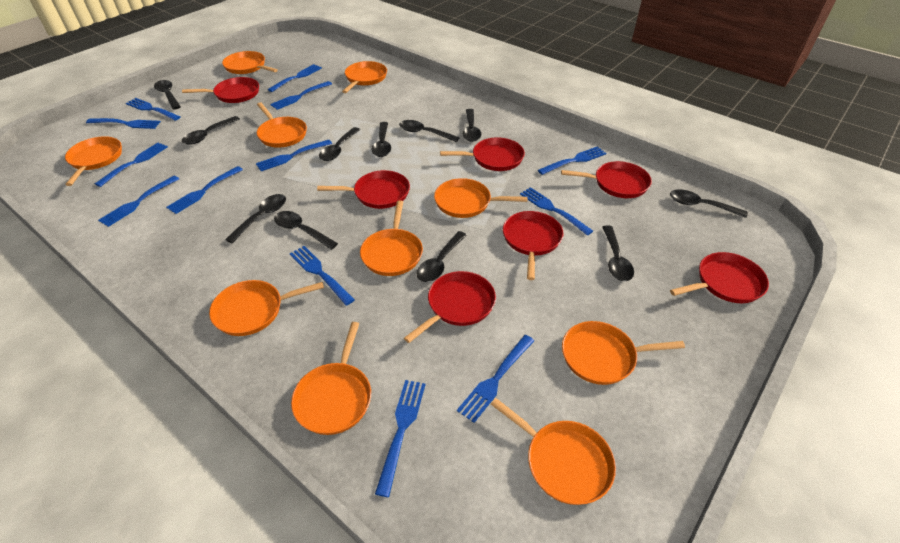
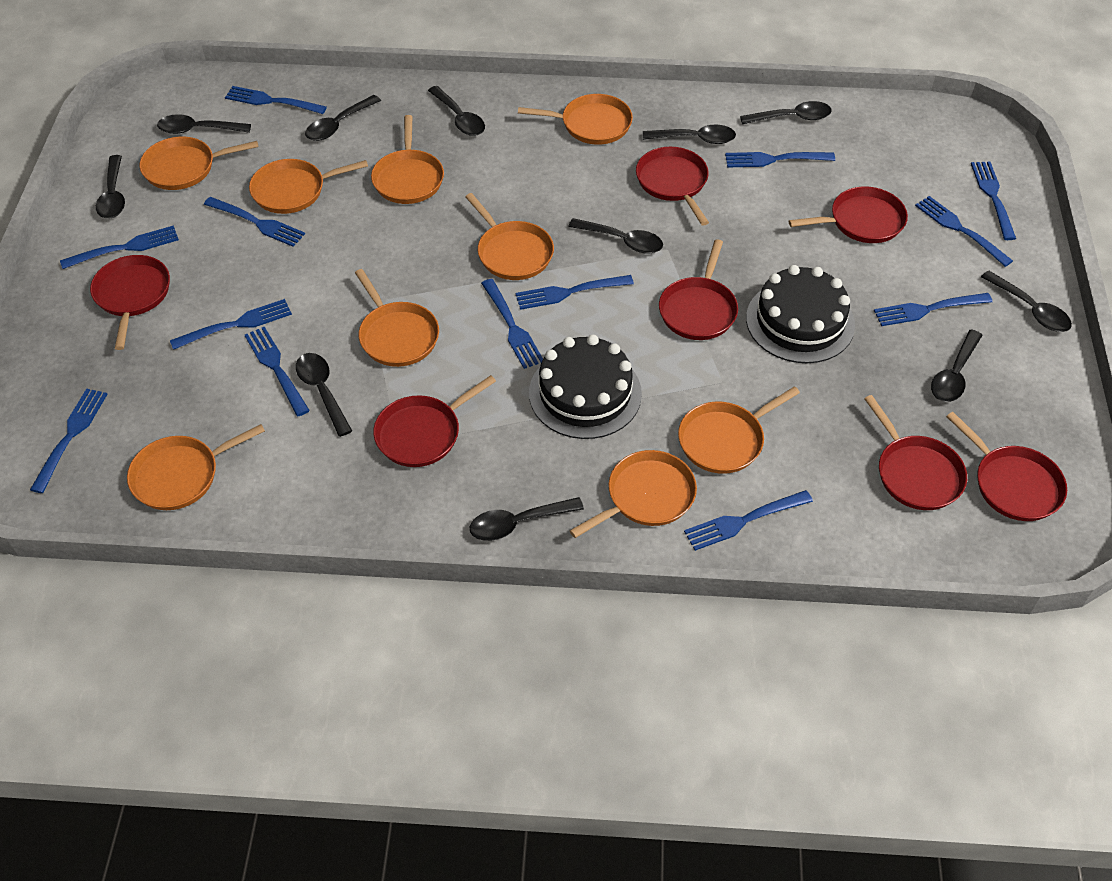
black cake: none = 0 -> [529,335,642,439] [746,265,855,363] = 2
orange pan: [65,136,122,186] [209,280,324,336] [222,51,278,74] [257,102,307,148] [291,322,371,435] [342,61,387,93] [360,200,423,276] [434,178,527,218] [491,398,616,505] [562,321,685,385] = 10 -> [127,424,265,510] [139,137,259,190] [249,159,368,214] [355,269,439,367] [371,115,444,204] [465,193,554,280] [518,94,633,145] [570,450,697,538] [678,386,800,474] = 9

